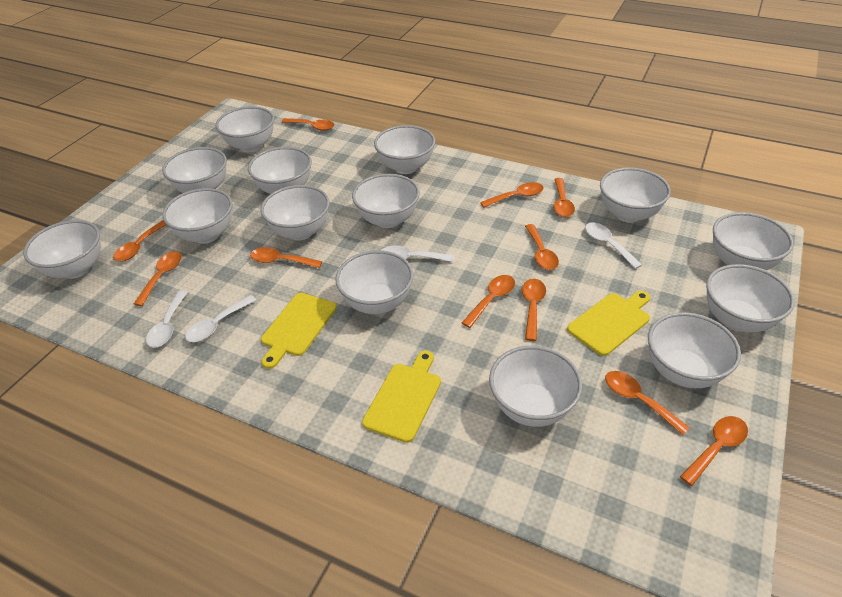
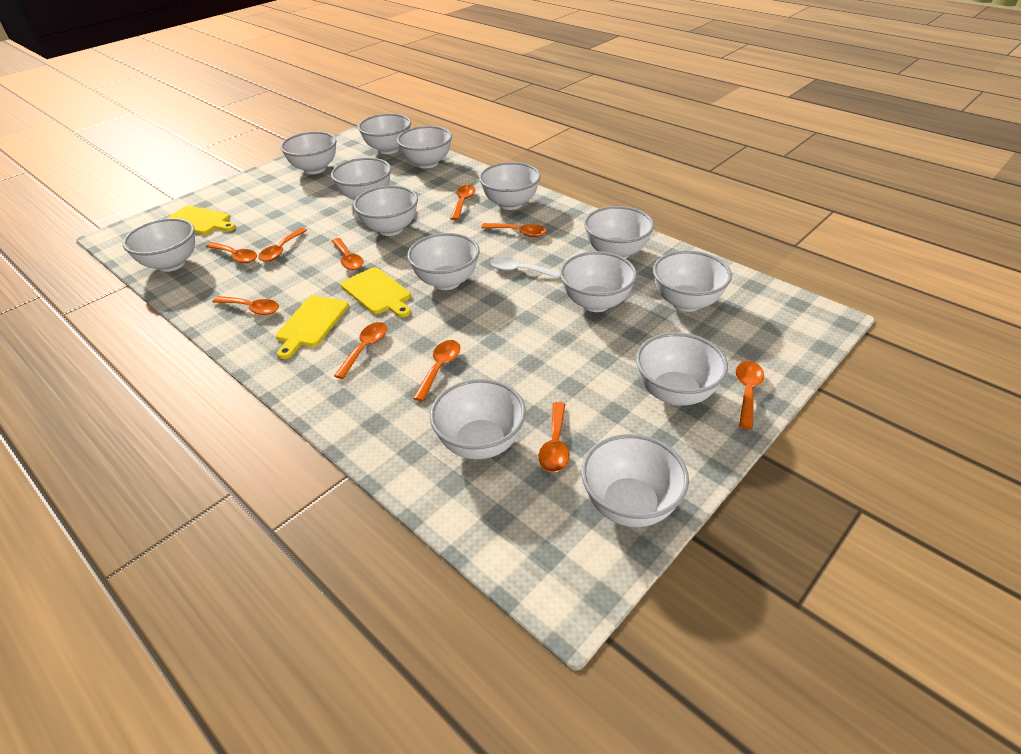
orange spoon: [113,220,166,261] [134,251,182,306] [250,247,323,268] [281,118,334,131] [462,275,515,328] [480,182,544,208] [522,279,546,341] [525,224,559,270] [553,178,575,217] [605,371,690,435] [680,416,748,486] = 11 -> [206,242,257,263] [212,296,279,315] [258,228,307,262] [332,238,363,270] [334,322,387,379] [413,340,460,401] [450,185,475,220] [481,223,547,237] [539,402,569,472] [736,361,764,429] = 10
white spoon: [146,290,188,348] [185,295,256,342] [382,245,454,262] [585,222,642,269] = 4 -> [490,257,560,279] = 1

